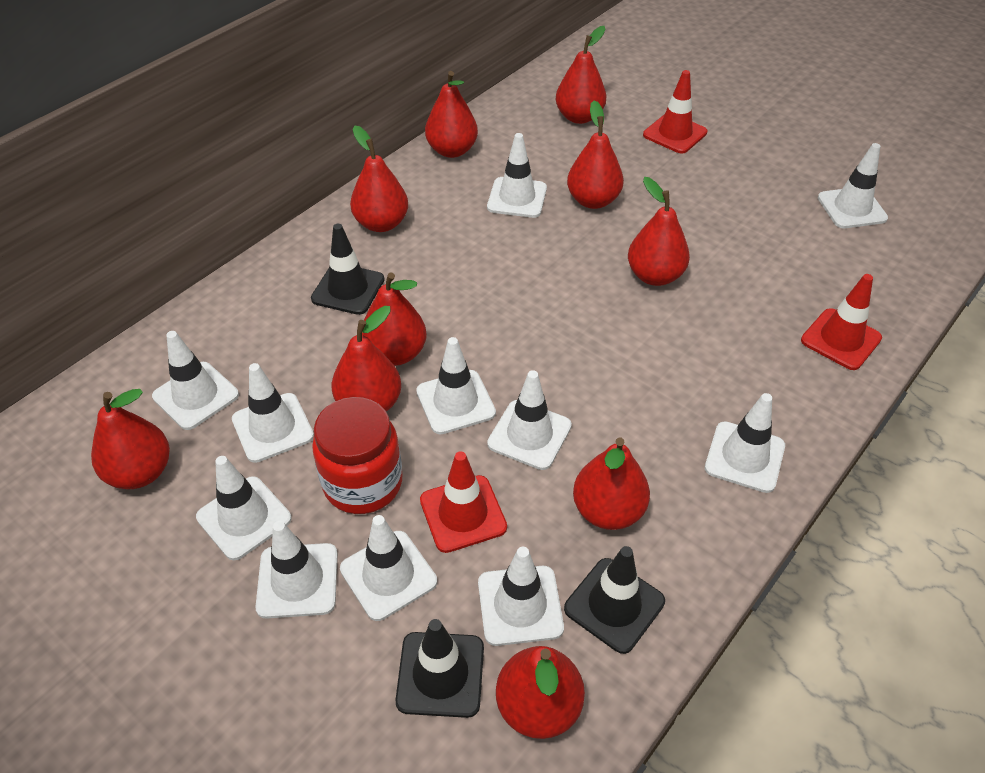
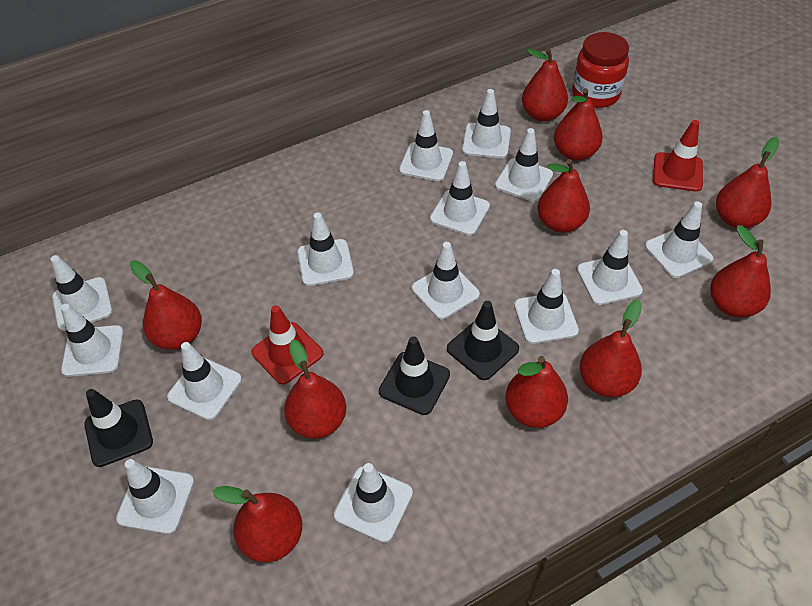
red traffic cone: [420,451,507,553] [643,70,708,153] [801,274,882,370] = 3 -> [251,305,323,385] [653,120,703,192] = 2
white traffic cone: [152,331,239,430] [196,456,291,560] [232,363,314,463] [255,521,338,619] [340,515,437,621] [416,337,496,434] [478,547,564,646] [487,133,547,218] [487,370,572,470] [705,393,785,493] [818,143,888,228] = 11 -> [51,255,112,331] [61,304,124,377] [116,459,194,534] [167,342,242,420] [297,212,354,286] [334,463,413,543] [399,110,453,181] [412,242,480,319] [430,161,490,236] [462,89,511,158] [495,128,553,202] [514,269,579,344] [577,230,643,305] [645,201,713,278] = 14

